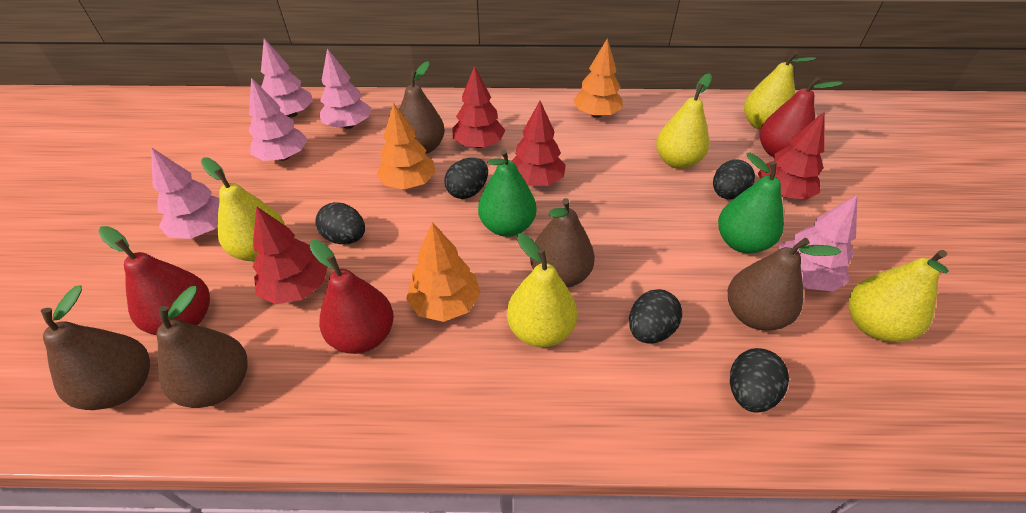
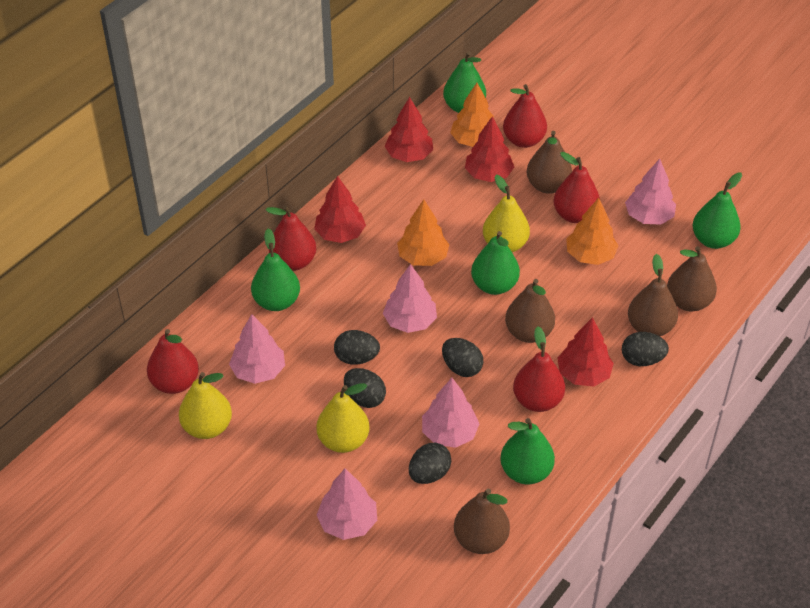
green pear: [478,149,536,237] [718,153,784,253] = 2 -> [251,229,300,311] [443,52,486,113] [471,231,520,295] [500,418,555,484] [693,172,742,249] = 5
red pear: [98,226,210,335] [309,240,394,354] [760,77,843,157] = 3 -> [147,329,199,394] [266,205,316,271] [503,84,547,148] [513,327,565,412] [554,152,600,223] = 5
yellow pear: [201,158,285,262] [507,233,577,347] [656,73,712,169] [744,51,816,130] [848,250,948,342] = 5 -> [179,372,232,439] [316,383,370,453] [483,175,530,252] = 3

